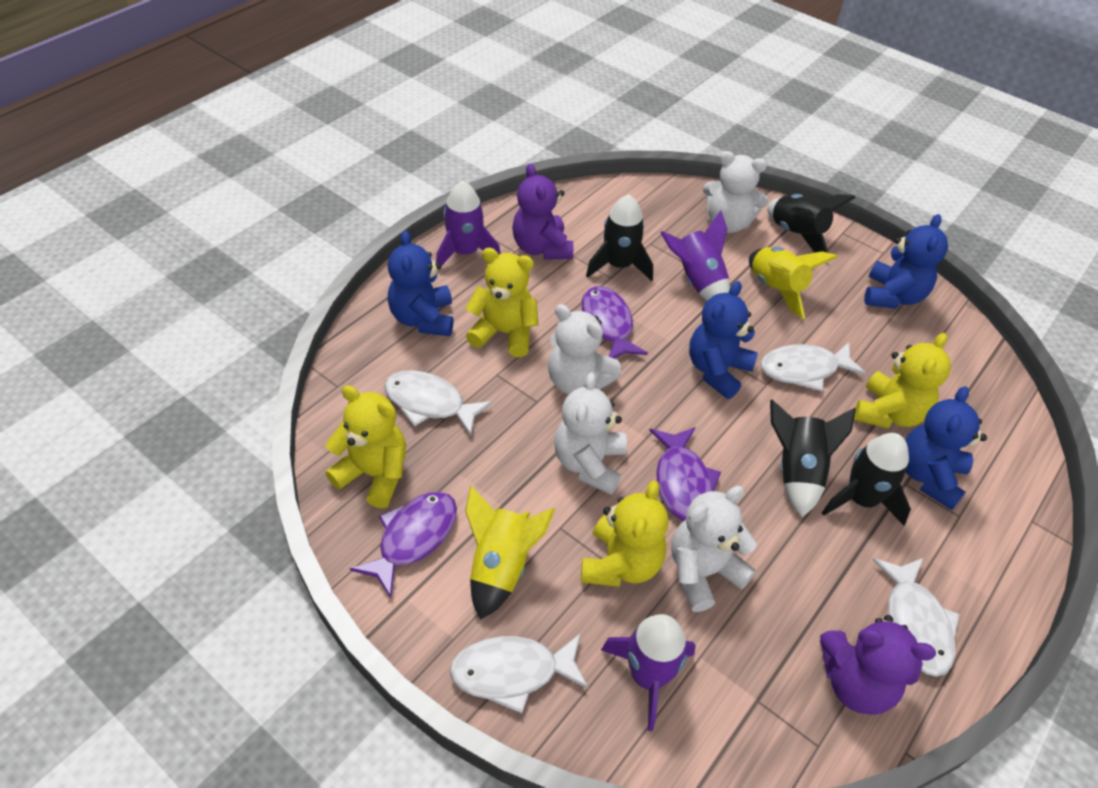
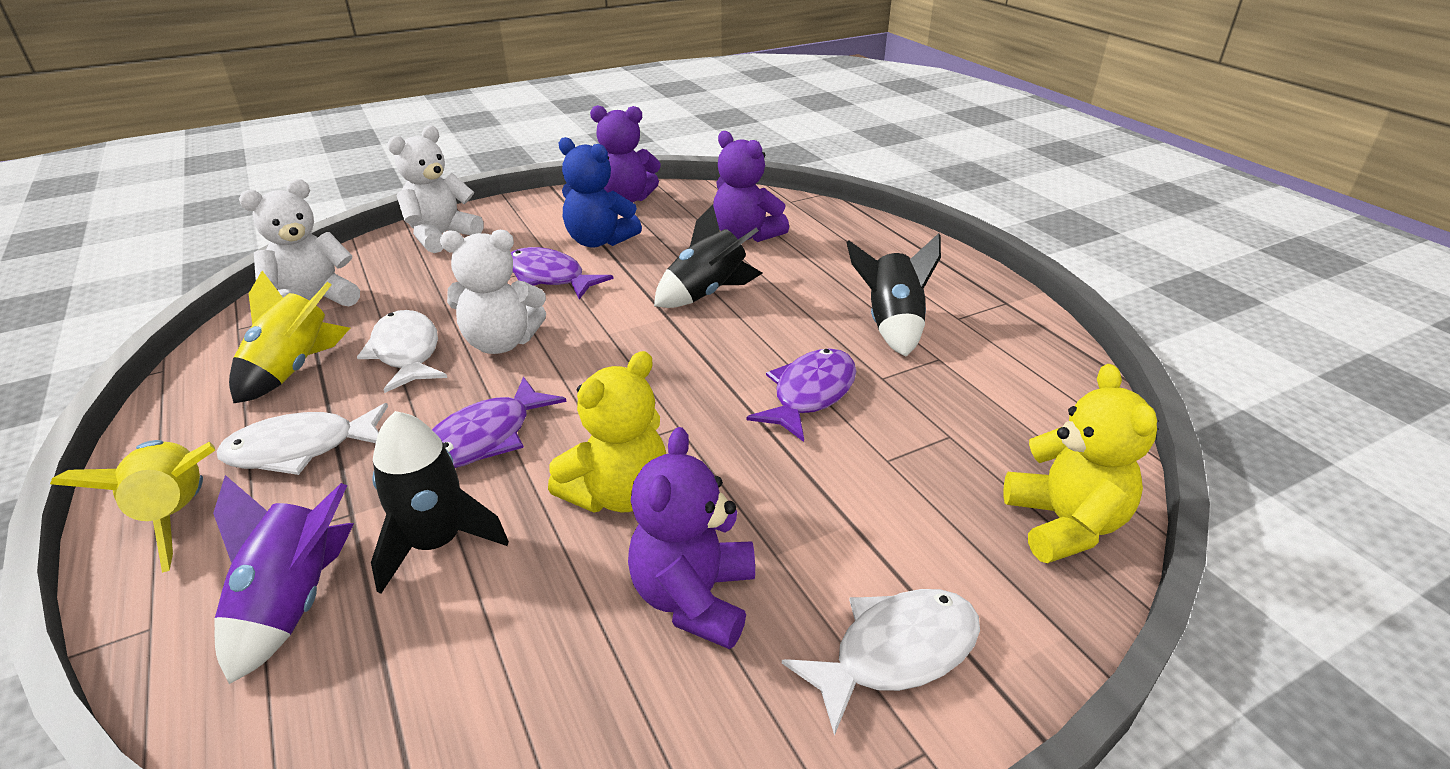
black rocket: [586,195,653,281] [767,194,855,253] [770,400,856,517] [822,433,911,526] = 4 -> [371,411,509,594] [654,205,763,308] [847,233,941,357] = 3
blue teddy bear: [388,231,453,336] [689,281,758,399] [864,214,948,309] [905,386,987,510] = 4 -> [559,137,642,248] = 1
purple rocket: [436,181,501,270] [601,614,696,731] [661,211,730,301] = 3 -> [213,475,354,684] = 1
purple teddy bear: [512,164,573,259] [820,615,936,715] = 2 -> [590,105,660,203] [628,427,755,649] [713,131,789,242] = 3
white fish: [384,370,493,436] [450,633,589,713] [760,342,866,391] [872,558,960,677] = 4 -> [217,403,388,475] [357,310,447,393] [782,589,980,736] = 3
white teddy bear: [548,304,621,394] [554,372,627,495] [671,486,757,612] [703,151,768,233] = 4 -> [239,179,360,307] [387,126,484,253] [440,230,546,354] = 3
yellow teddy bear: [325,385,406,508] [465,248,539,357] [581,481,668,587] [854,333,951,429] = 4 -> [548,351,666,513] [1003,364,1157,563] = 2

